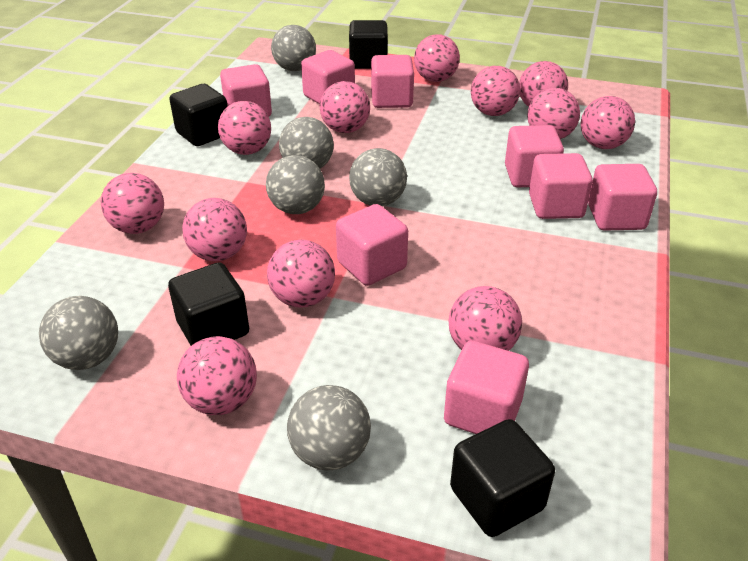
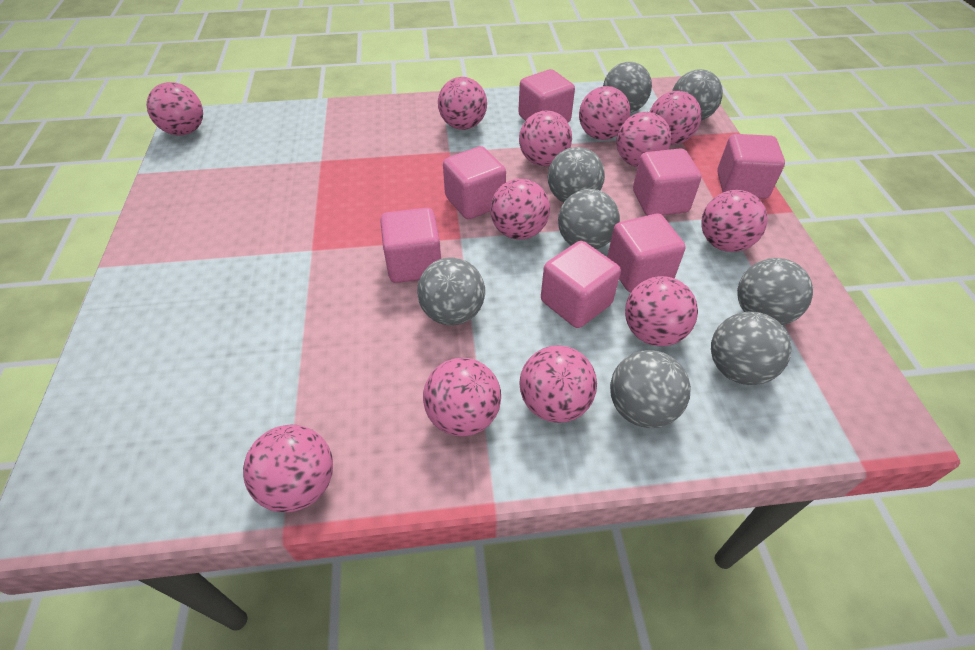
black cube: [168,262,249,346] [169,84,228,146] [349,20,388,69] [450,419,555,537] = 4 -> none = 0
grey ball: [39,296,118,370] [266,155,325,214] [271,25,316,71] [279,117,334,168] [287,385,371,471] [349,148,407,206] = 6 -> [417,257,485,325] [548,147,605,203] [558,189,620,250] [603,62,652,113] [610,350,691,428] [672,69,723,120] [711,311,792,385] [737,258,813,325] = 8
pink cube: [220,64,272,117] [301,50,355,104] [336,204,408,286] [371,55,414,108] [444,341,529,434] [505,125,564,187] [529,153,593,219] [588,164,657,231] = 8 -> [380,208,441,283] [443,146,506,219] [518,69,575,122] [541,241,621,328] [607,214,685,292] [633,148,701,216] [717,134,785,199] = 7

